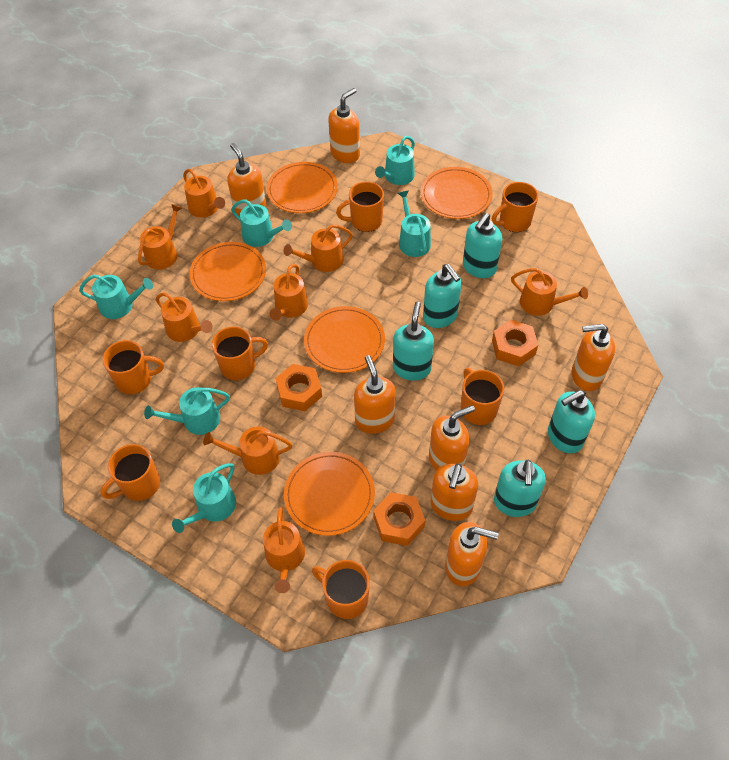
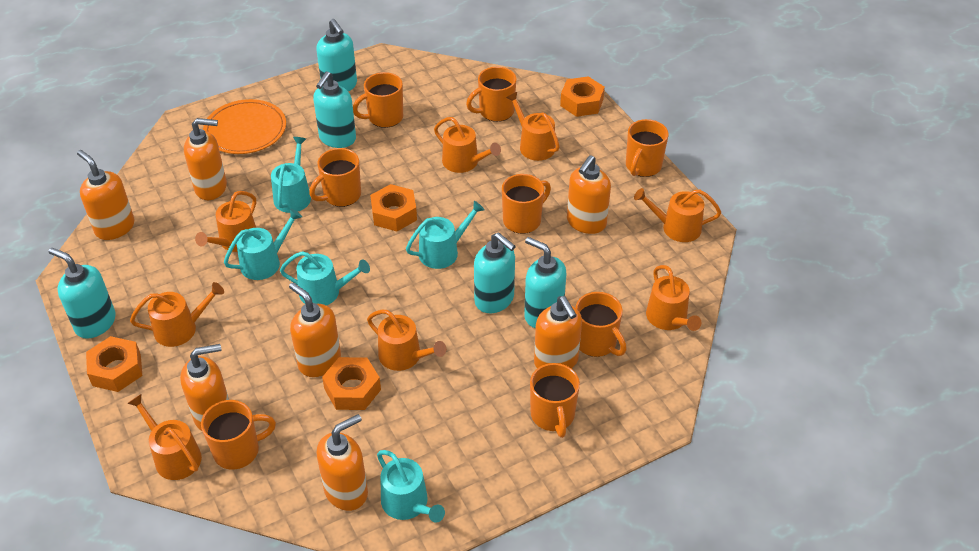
orange mug: [101,444,160,501] [102,340,164,394] [212,326,268,380] [312,560,370,619] [336,181,384,232] [461,368,504,425] [492,182,539,232] = 7 -> [201,400,276,470] [309,148,361,207] [353,72,403,128] [466,67,517,122] [502,174,551,234] [530,363,580,438] [576,292,627,357] [626,119,669,177] = 8
orange nut: [276,364,322,411] [373,492,425,546] [492,320,538,366] = 3 -> [86,336,142,392] [322,357,381,410] [370,184,417,231] [560,76,605,117] = 4
orange plate: [190,242,266,301] [267,162,338,213] [284,452,375,536] [304,306,385,373] [421,167,493,219] = 5 -> [203,99,286,154] = 1
turquoise watering can: [79,274,153,319] [144,387,230,435] [172,463,236,533] [231,199,292,247] [375,136,415,185] [398,190,431,257] = 6 -> [224,209,302,280] [271,137,311,213] [280,251,370,305] [377,450,445,523] [406,201,485,269] = 5

